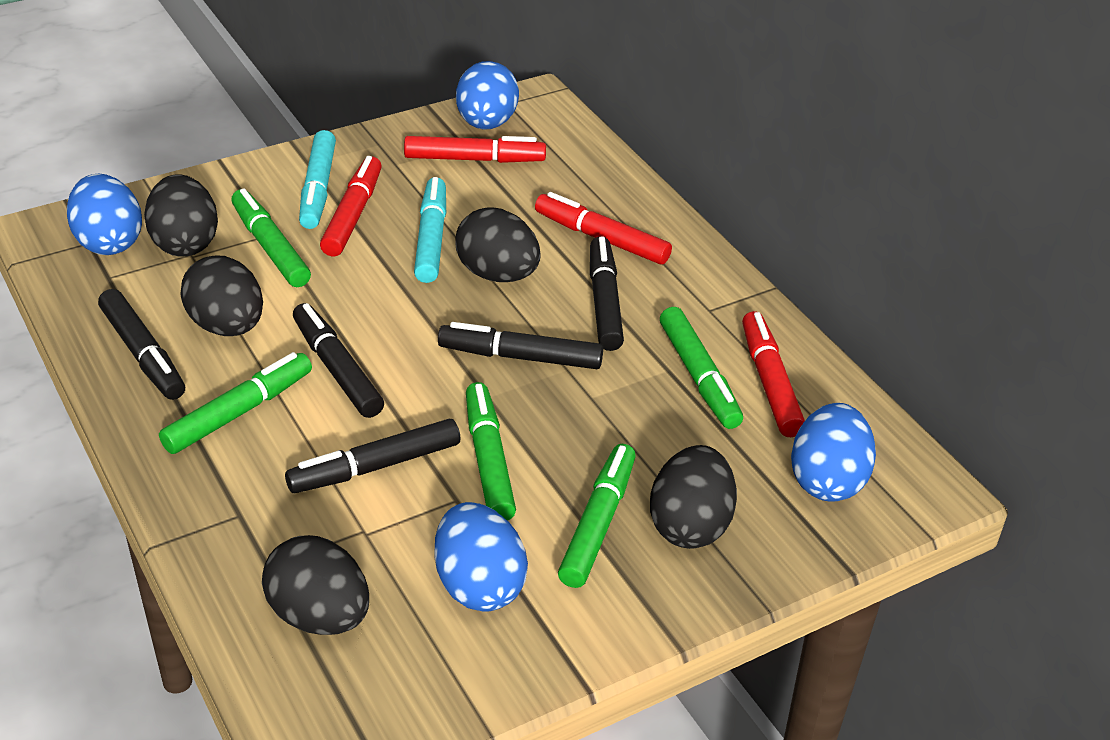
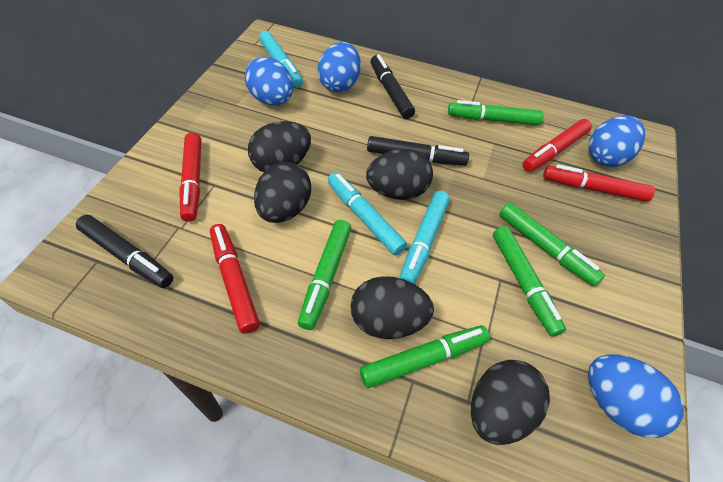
black marker: [98,289,185,400] [285,419,460,493] [293,303,384,418] [438,322,603,369] [590,236,624,351] = 5 -> [76,215,173,288] [367,136,469,166] [371,55,415,119] = 3
turquoise marker: [299,130,336,229] [414,177,446,283] = 2 -> [259,31,303,88] [328,172,407,256] [399,191,450,284] = 3

